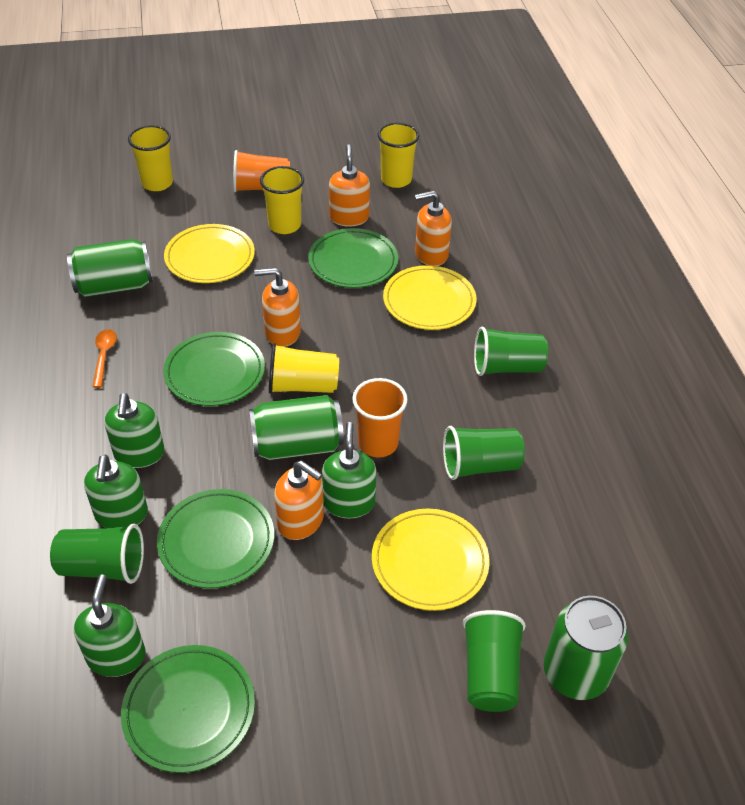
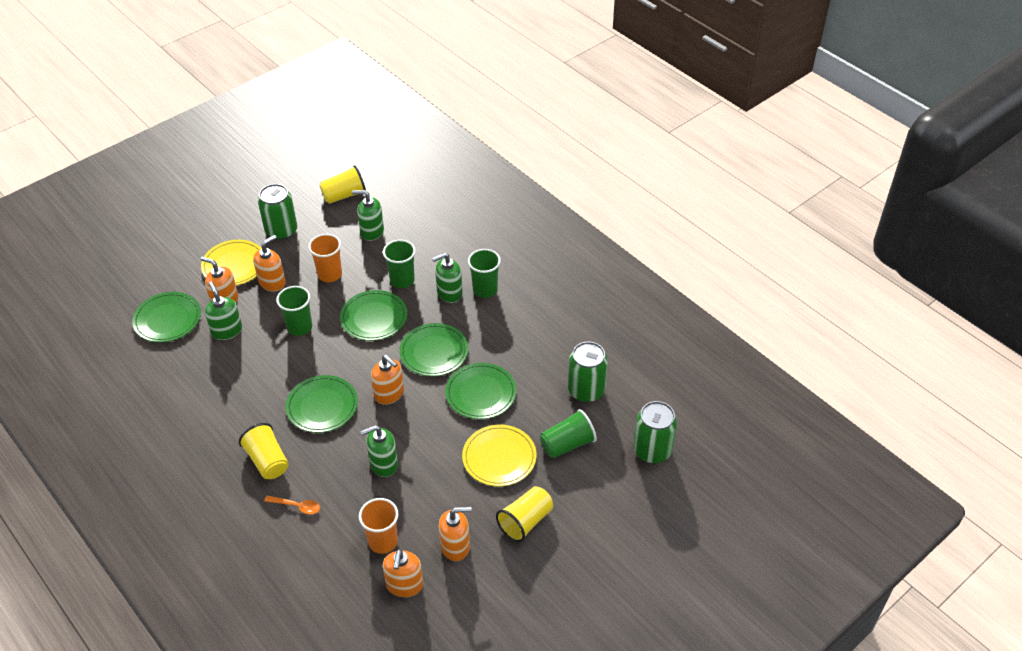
green plate: [121,645,255,773] [157,489,274,588] [163,332,265,406] [308,228,398,288] = 4 -> [132,292,201,342] [286,375,358,433] [340,290,407,341] [399,323,468,376] [445,363,516,419] = 5
orange soap dispenser: [254,268,301,347] [274,461,324,540] [329,144,370,226] [415,190,452,266] = 4 -> [201,256,238,303] [253,235,286,291] [371,355,404,405] [383,549,423,597] [439,507,472,561] = 5
yellow cup: [128,125,173,191] [260,166,304,234] [269,343,339,394] [378,122,419,188] = 4 -> [239,423,288,479] [320,165,366,204] [496,486,553,542] = 3
yellow plate: [164,224,255,283] [372,509,490,611] [383,265,476,330] = 3 -> [201,240,262,285] [462,425,537,486] = 2

